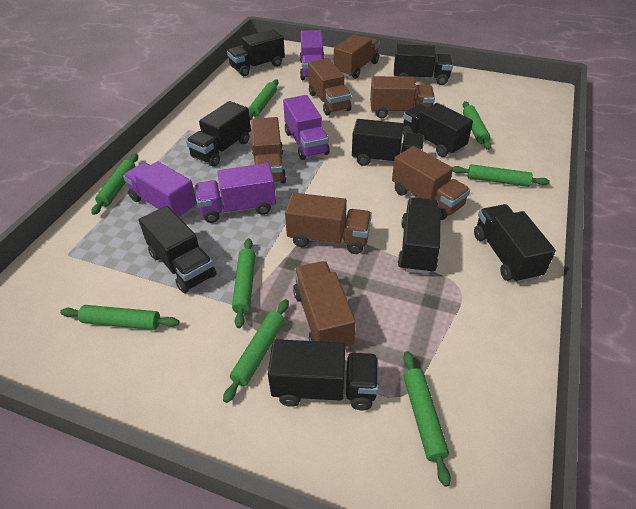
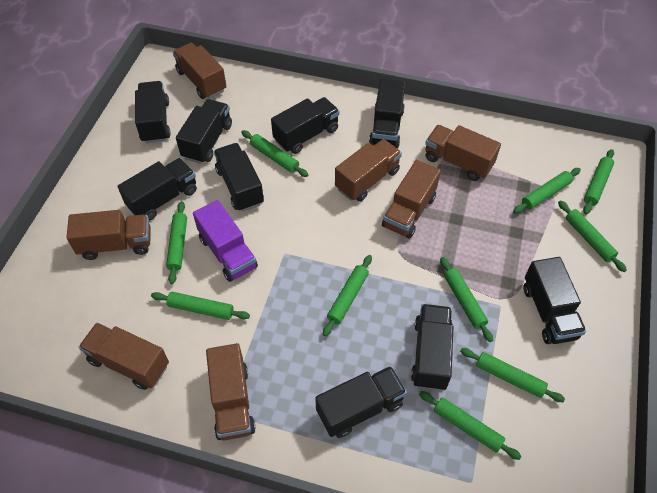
green rolling pin: [60,305,179,330] [91,154,138,215] [223,299,289,403] [232,238,255,328] [248,79,278,120] [403,351,451,487] [452,164,550,187] [463,101,491,150] = 8 -> [151,292,250,320] [166,201,187,284] [241,130,308,177] [323,255,372,336] [419,391,522,460] [440,257,493,342] [460,348,565,402] [513,168,581,213] [558,200,627,272] [583,149,614,215] = 10
purple truck: [123,161,197,219] [195,163,276,223] [283,95,330,160] [300,30,324,80] = 4 -> [193,200,258,282] = 1

